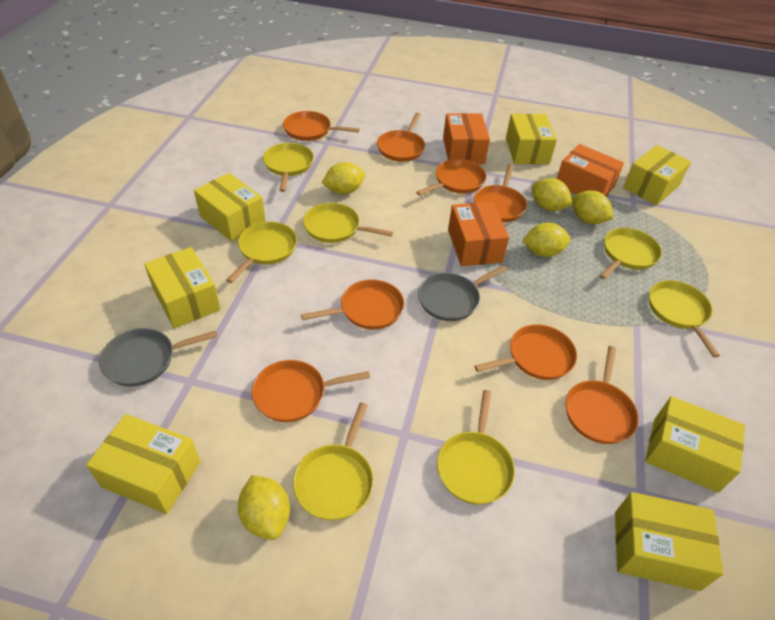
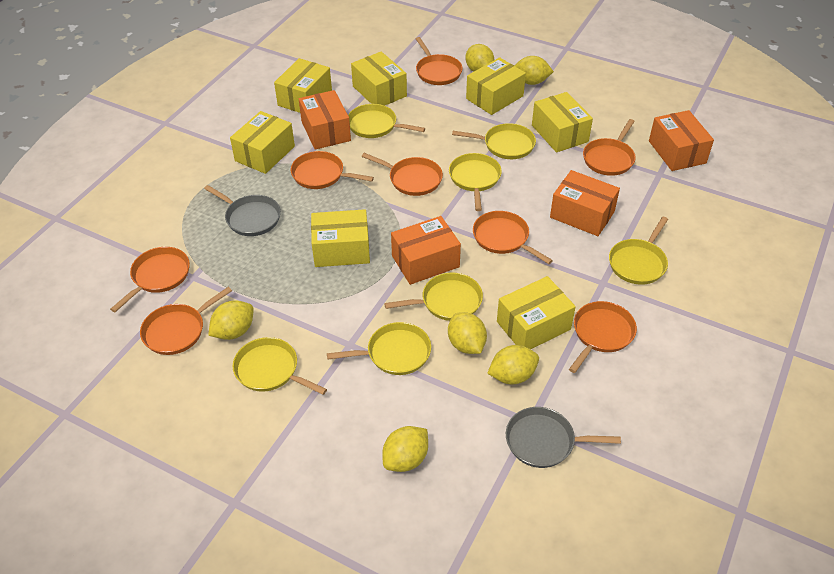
orange box: [443,113,490,164] [448,202,509,266] [557,144,624,196] = 3 -> [299,90,351,150] [391,216,461,285] [550,170,620,236] [649,110,714,171] = 4
yellow lemon: [238,475,290,540] [322,162,365,195] [522,223,571,257] [532,178,573,211] [572,190,614,224] = 5 -> [208,301,254,340] [382,426,428,472] [448,312,487,354] [466,44,494,72] [487,345,539,384] [515,56,554,85] = 6

